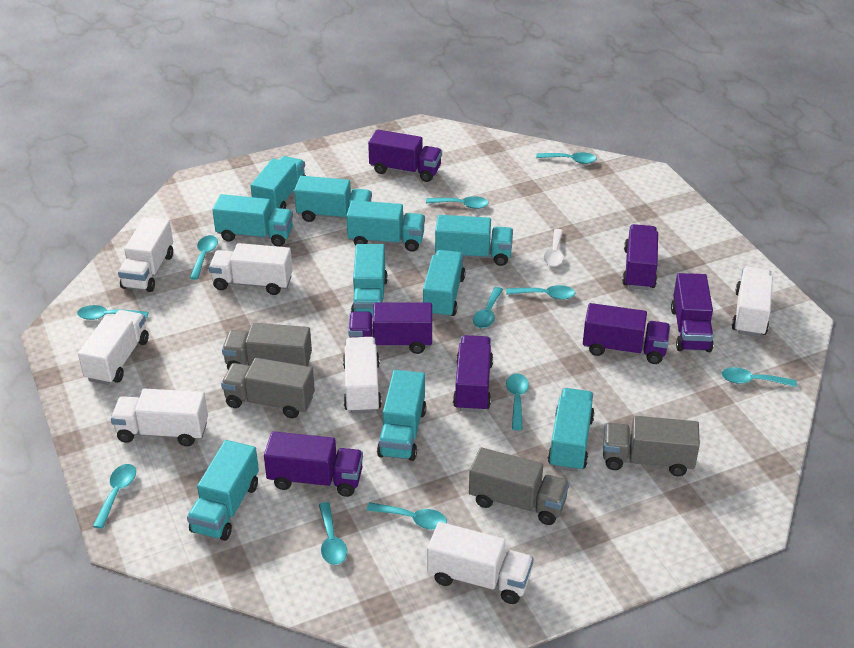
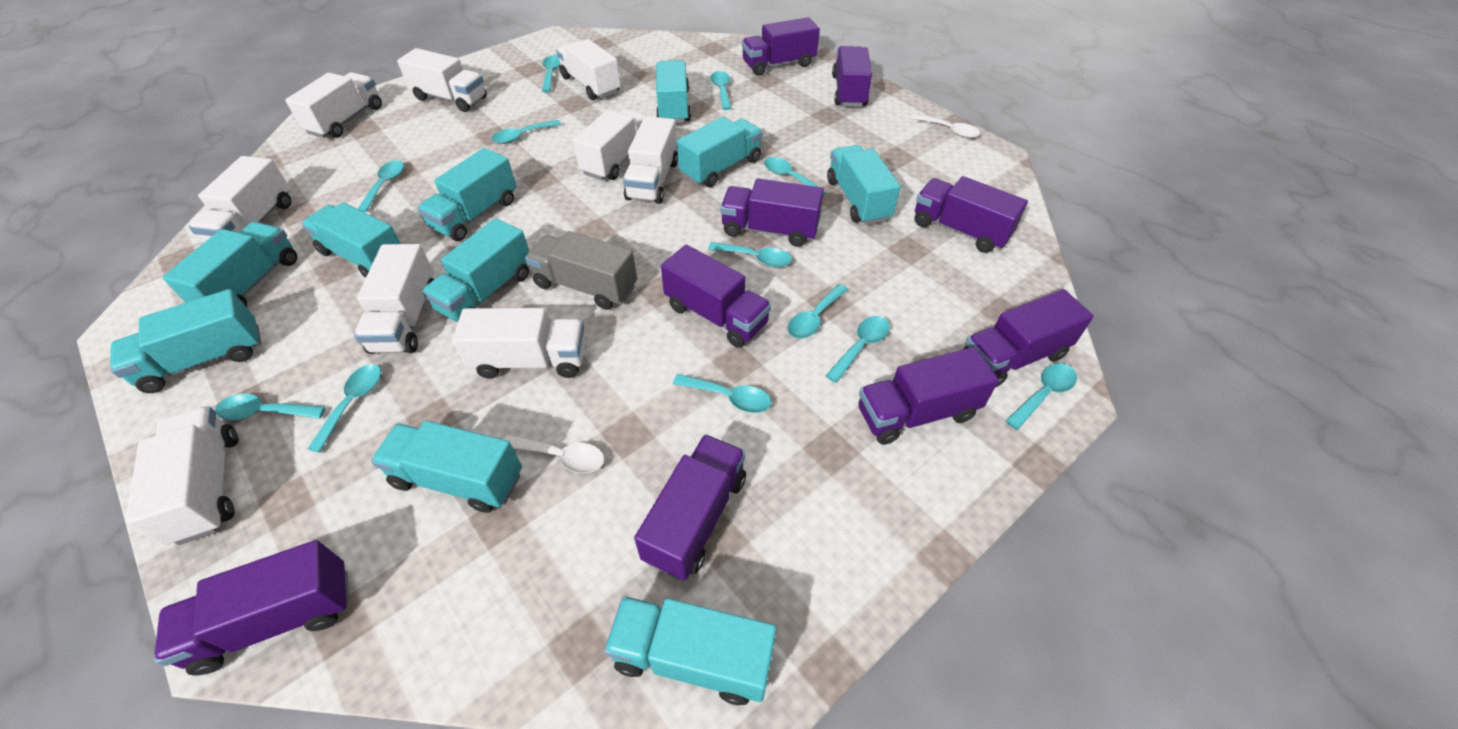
grey truck: [221,358,315,418] [222,323,312,369] [469,447,569,525] [603,416,700,476] = 4 -> [525,231,637,310] = 1
purple truck: [264,431,363,497] [348,303,432,354] [368,129,442,182] [453,335,493,412] [583,303,670,364] [622,224,658,290] [671,273,714,352] = 7 -> [155,540,349,675] [634,434,746,581] [661,245,772,348] [720,178,824,247] [742,17,820,76] [832,46,872,107] [858,347,999,445] [914,176,1028,253] [962,289,1094,387] = 9
turquoise spoon: [77,305,149,320] [93,464,136,529] [190,235,218,280] [319,502,347,565] [366,502,447,530] [426,196,489,209] [473,287,503,329] [506,285,575,300] [506,373,529,430] [536,152,596,164] [721,367,797,387] = 11 -> [215,394,326,420] [308,364,381,453] [358,160,404,212] [491,120,562,144] [542,55,561,92] [673,374,771,413] [708,242,792,267] [710,71,731,110] [764,157,827,196] [788,284,848,339] [826,316,890,383] [1005,363,1077,430] = 12
white spoon: [543,229,564,267] = 1 -> [503,435,605,473] [911,114,980,138] = 2
white truck: [78,310,149,385] [111,388,208,446] [118,217,173,292] [209,243,293,295] [343,337,382,414] [427,522,534,604] [732,266,773,337] = 7 -> [125,406,238,545] [188,156,291,242] [285,72,382,138] [354,244,434,354] [397,48,487,112] [452,308,586,379] [557,39,621,100] [573,109,646,180] [623,116,678,204] = 9

